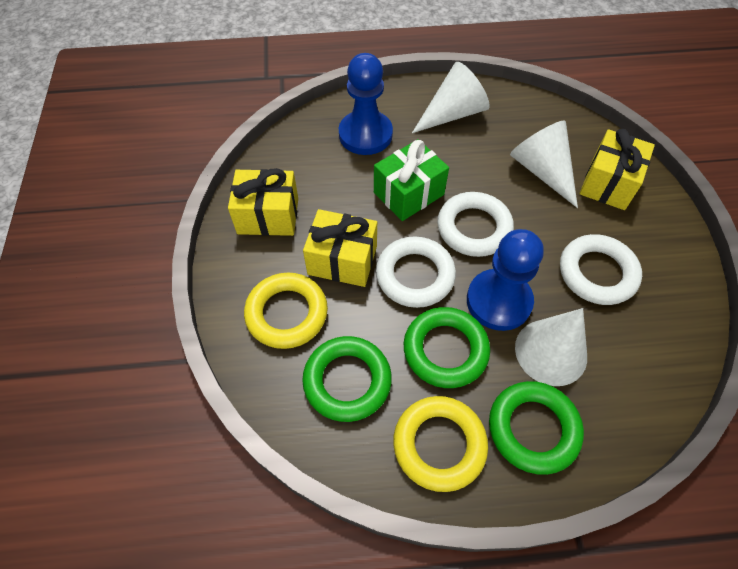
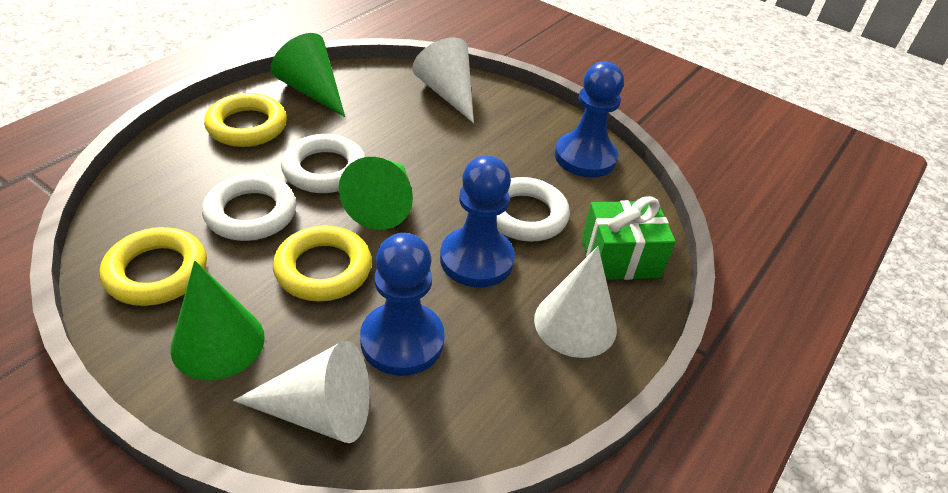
blue pawn: [339,53,393,155] [467,229,544,331] = 2 -> [360,233,445,376] [440,155,515,287] [555,61,624,177] = 3
green cone: none = 0 -> [171,261,265,380] [270,33,345,117] [339,157,413,230] = 3
green ring: [302,336,392,422] [404,307,490,388] [489,381,584,475] = 3 -> none = 0
yellow gift: [228,168,298,236] [303,209,377,287] [580,129,655,210] = 3 -> none = 0
yellow ring: [244,273,328,349] [393,396,488,492] = 2 -> [100,227,207,306] [204,93,287,147] [273,225,372,302] = 3

